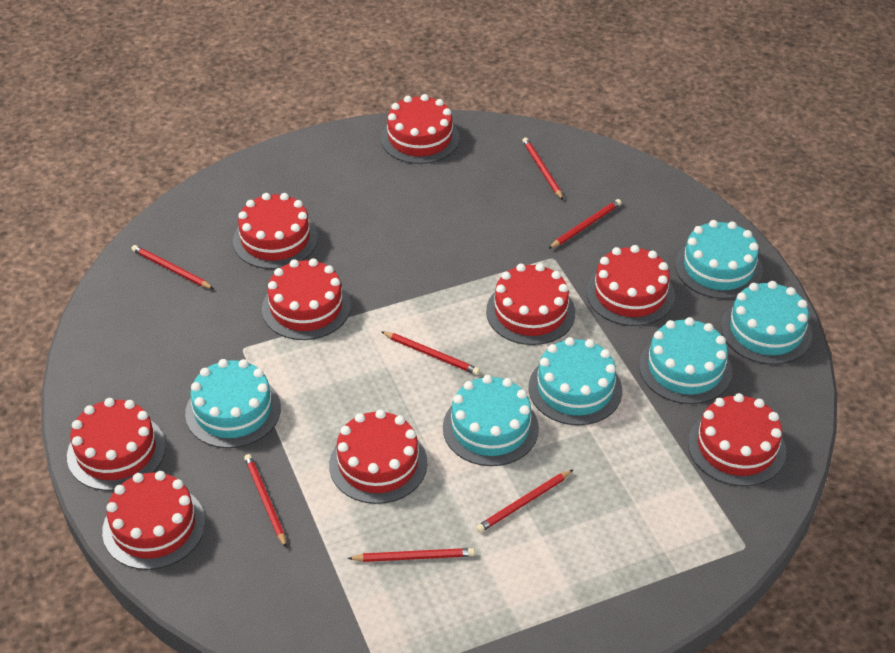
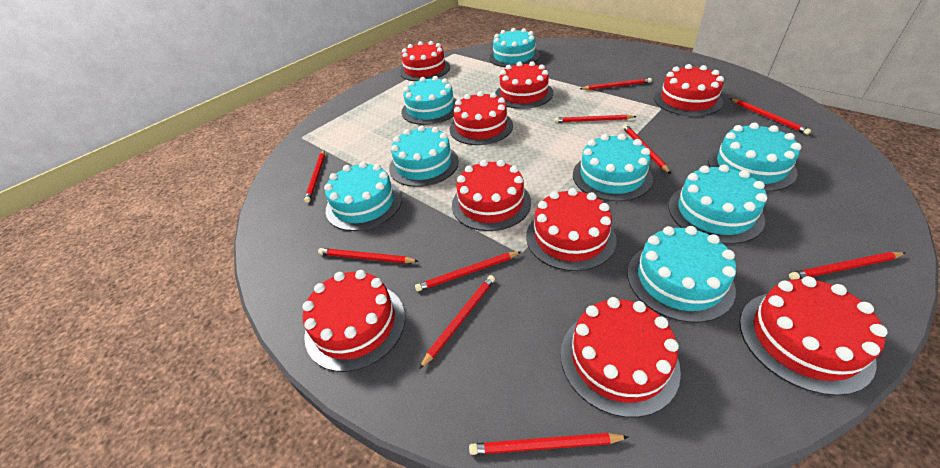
red pencil: [132,245,214,289] [244,454,286,547] [347,548,475,562] [381,331,480,375] [476,470,573,533] [522,138,563,200] [548,199,621,249] = 7 -> [304,150,325,203] [318,248,419,263] [415,251,522,291] [419,275,495,369] [469,433,629,455] [554,114,637,123] [580,78,652,90] [623,124,671,174] [730,98,811,135] [789,252,905,280] = 10
turquoise cake: [185,359,281,448] [443,375,539,466] [529,337,622,425] [639,317,732,404] [675,220,762,299] [721,281,812,365] = 6 -> [324,161,402,231] [389,126,459,187] [402,76,457,125] [489,28,540,67] [573,134,653,201] [627,226,736,323] [669,164,767,244] [708,122,801,192] = 8

